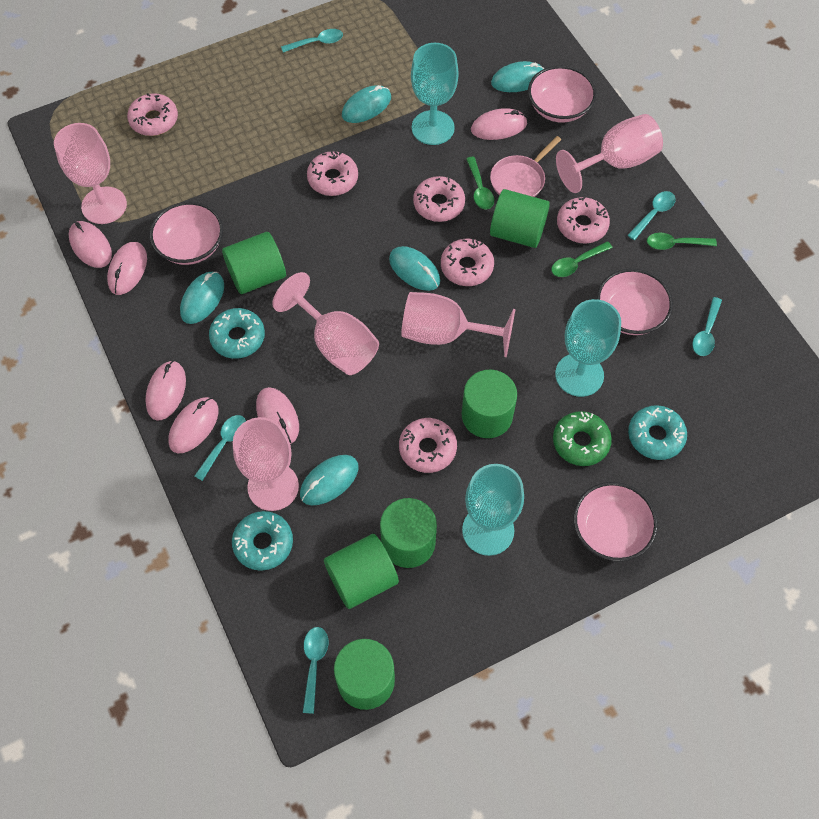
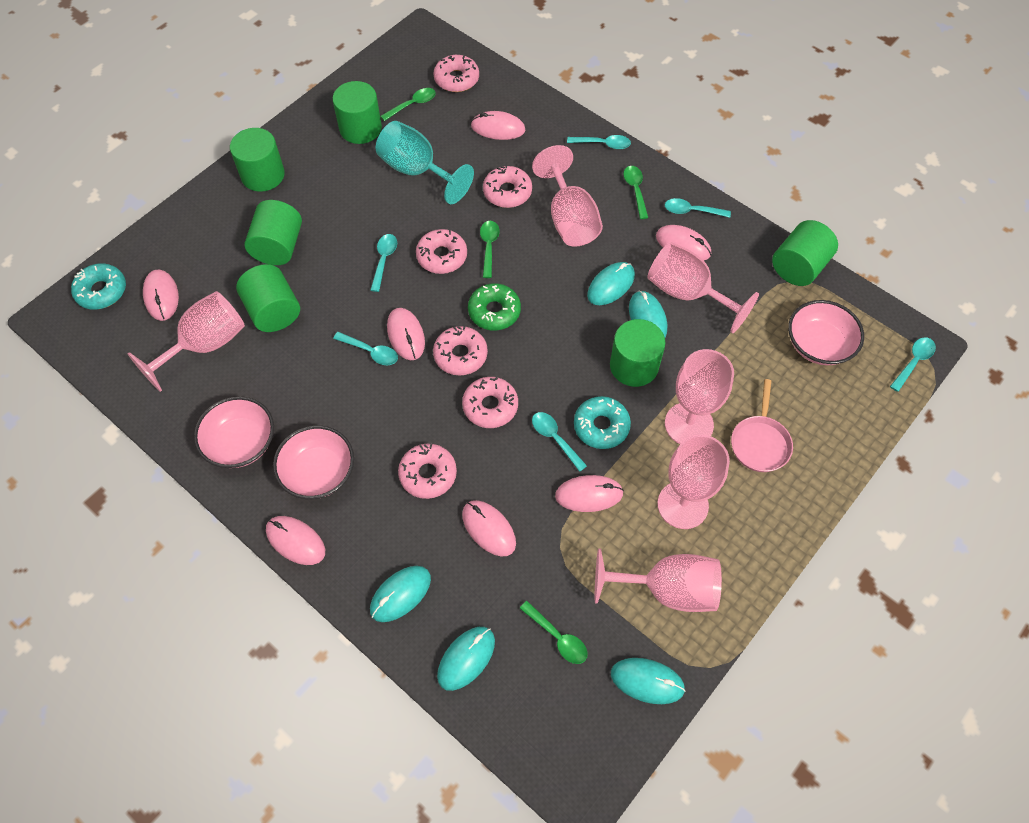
green spoon: [466,157,494,209] [551,241,612,277] [647,233,717,250] = 3 -> [380,88,436,121] [480,221,500,278] [520,601,588,664] [623,166,648,219] = 4
pink bowl: [149,202,223,265] [528,66,596,123] [573,482,658,561] [597,269,673,335] = 4 -> [194,396,274,468] [273,425,354,499] [788,300,864,365] = 3
pink goblet: [54,123,127,224] [233,417,299,511] [272,272,379,375] [401,292,516,357] [556,114,663,193] = 5 -> [128,291,245,392] [532,145,603,247] [595,548,722,612] [648,242,759,333] [658,435,730,529] [665,349,734,444] = 6
pink mouse: [68,221,112,268] [107,242,147,295] [145,360,186,420] [168,397,219,453] [256,387,299,444] [471,108,527,140] = 6 -> [143,270,179,321] [266,516,325,565] [387,308,425,360] [462,500,516,557] [471,111,525,140] [555,475,624,512] [656,225,711,261] = 7
turquoise donut: [209,308,265,359] [232,511,293,571] [628,405,687,460] = 3 -> [71,263,126,310] [574,396,631,449] = 2
turquoise goblet: [411,43,459,145] [462,464,524,556] [555,299,621,397] = 3 -> [376,121,474,204] = 1
turquoise spoon: [195,415,246,481] [281,29,343,53] [303,627,328,714] [627,191,676,240] [692,297,722,356] = 5 -> [333,332,398,365] [371,234,397,292] [532,412,587,472] [567,135,631,149] [665,198,731,218] [890,337,936,392] = 6

